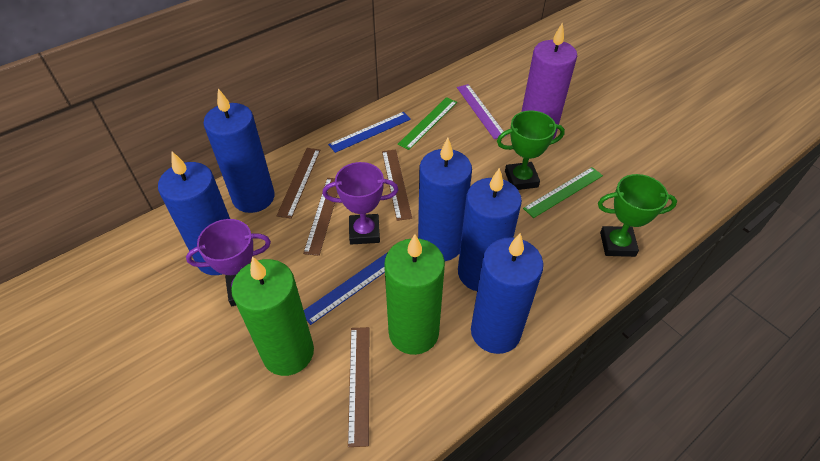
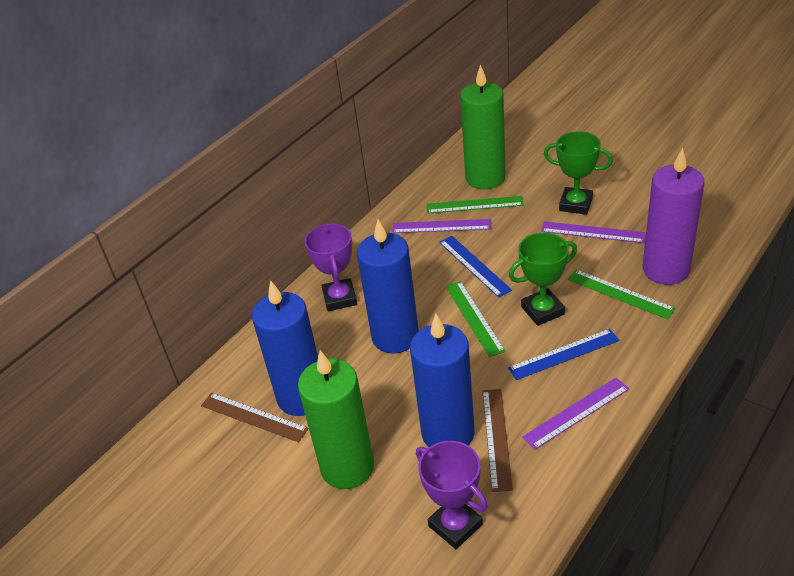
blue candle: [158,151,230,275] [203,88,275,213] [418,138,472,261] [458,168,522,291] [471,233,544,354] = 5 -> [252,280,318,416] [357,220,419,354] [410,314,475,447] = 3
brown ruler: [277,148,320,219] [303,178,338,256] [348,327,369,447] [382,150,412,221] = 4 -> [201,393,309,442] [482,389,513,492] = 2
green ruler: [398,97,457,150] [523,167,603,218] = 2 -> [427,196,524,214] [446,281,506,357] [568,270,676,319] = 3
purple ruler: [457,84,507,139] = 1 -> [392,219,491,233] [522,378,629,450] [541,221,646,243] = 3

